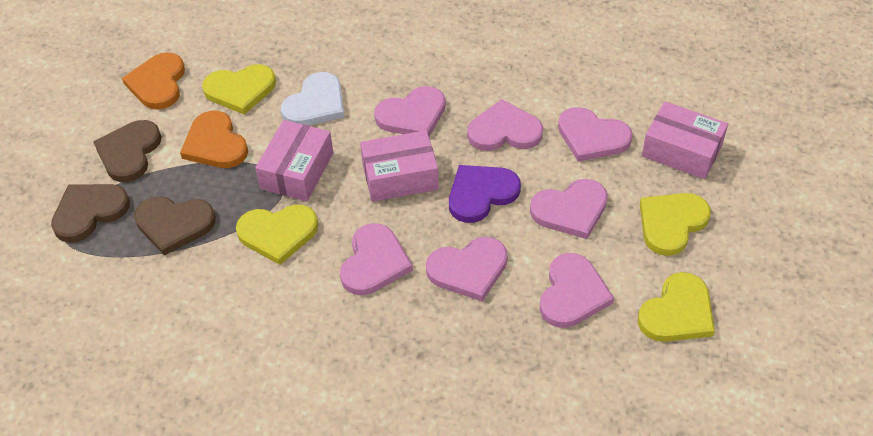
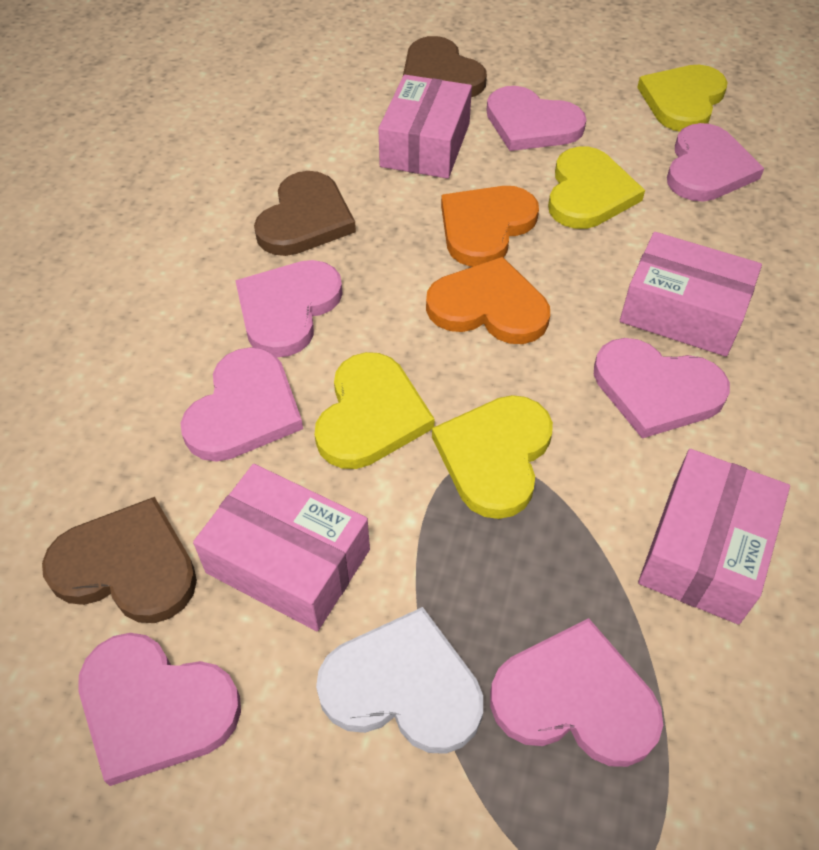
pink box: [255,120,333,201] [360,130,439,202] [642,101,728,179] = 3 -> [193,464,370,631] [378,75,472,179] [620,232,762,357] [638,449,790,625] = 4
purple heart: [449,165,521,223] = 1 -> none = 0

